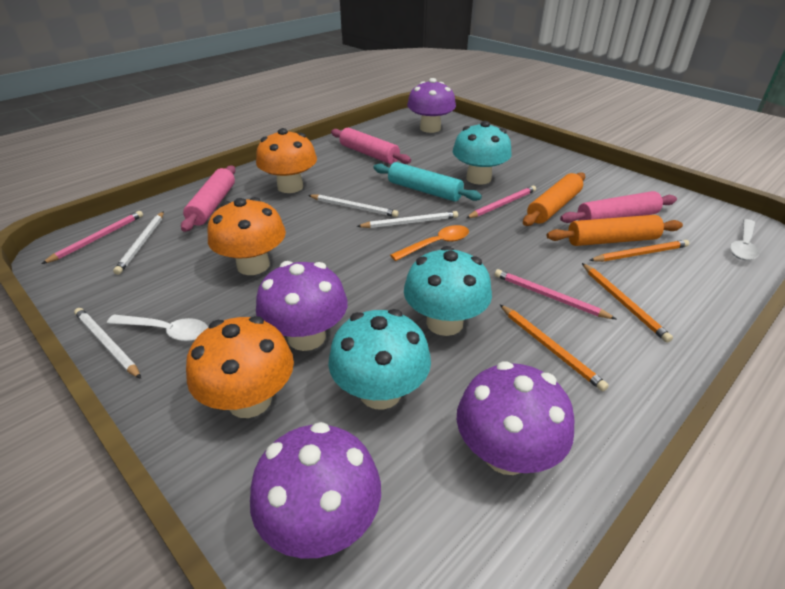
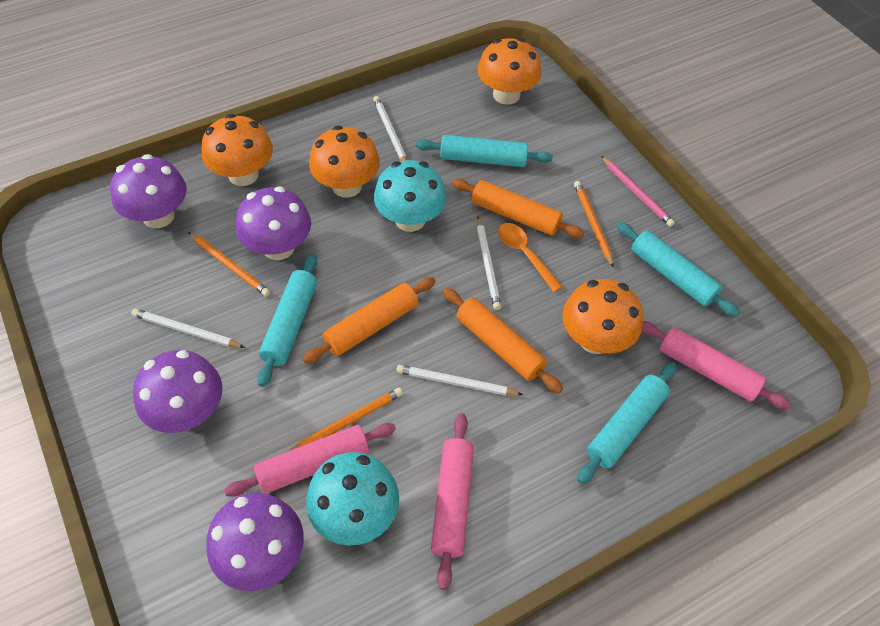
orange mushroom: [186,316,294,418] [208,197,286,275] [256,128,317,193] = 3 -> [202,114,273,186] [309,126,380,197] [478,38,541,105] [563,279,643,354] = 4
orange rolling pin: [523,172,585,226] [547,215,683,246] = 2 -> [303,277,436,364] [443,288,563,393] [452,179,584,238] = 3
pink pencil: [42,211,143,264] [466,186,536,218] [495,269,616,319] = 3 -> [601,156,675,227] = 1
turquoise mushroom: [328,309,431,410] [404,246,492,336] [453,121,512,185] = 3 -> [306,452,399,546] [374,160,446,232] = 2
turquoise rolling pin: [374,162,482,202] = 1 -> [257,254,317,387] [416,135,553,167] [577,362,676,484] [617,222,740,317] = 4
white spoon: [107,315,208,341] [730,219,759,260] = 2 -> none = 0

